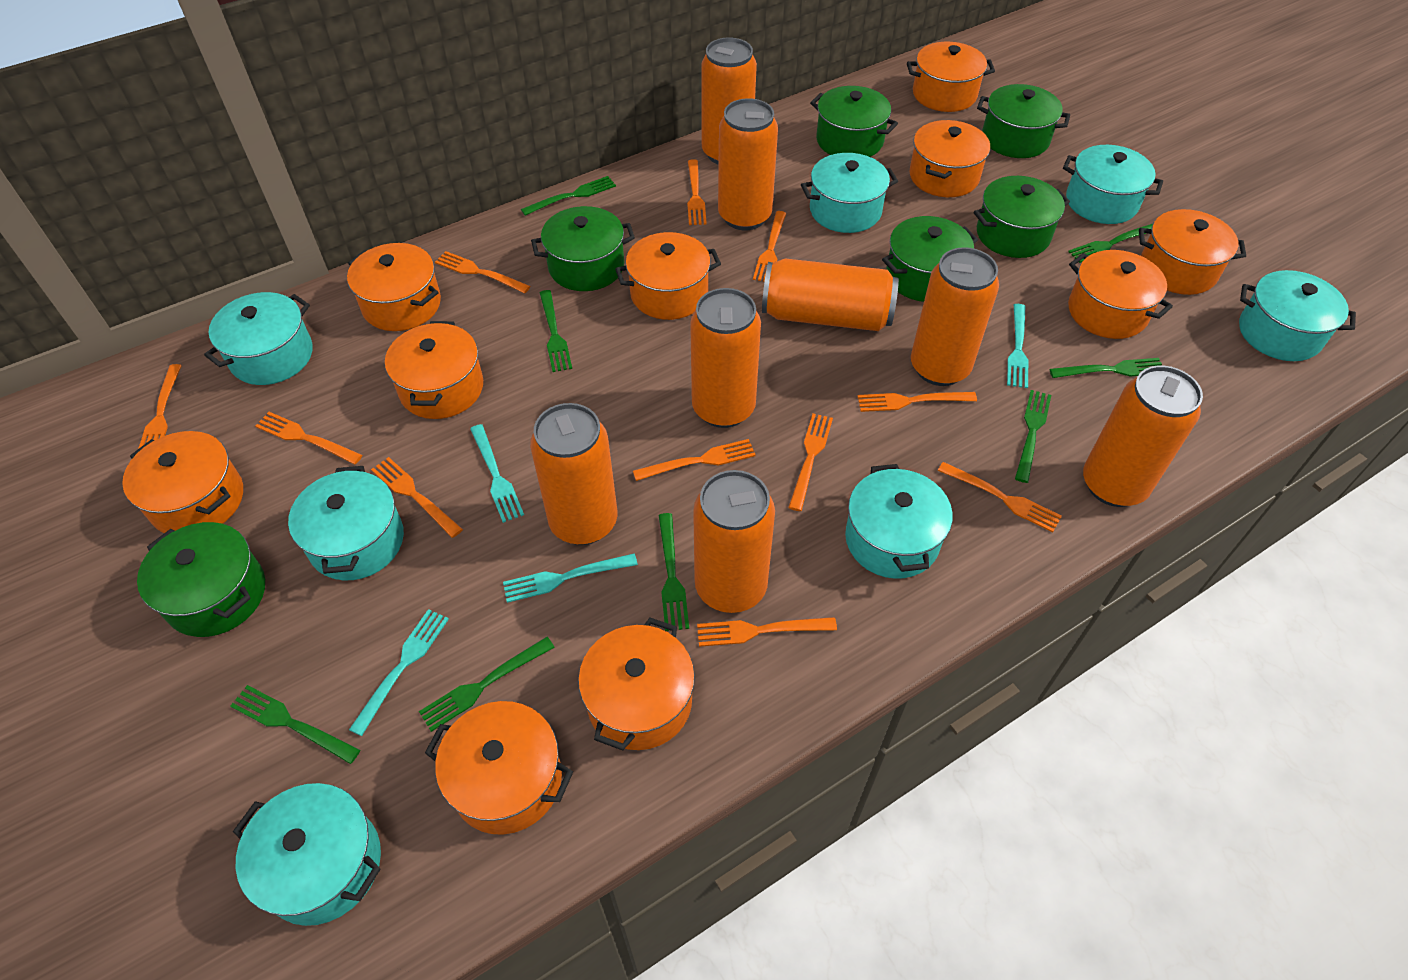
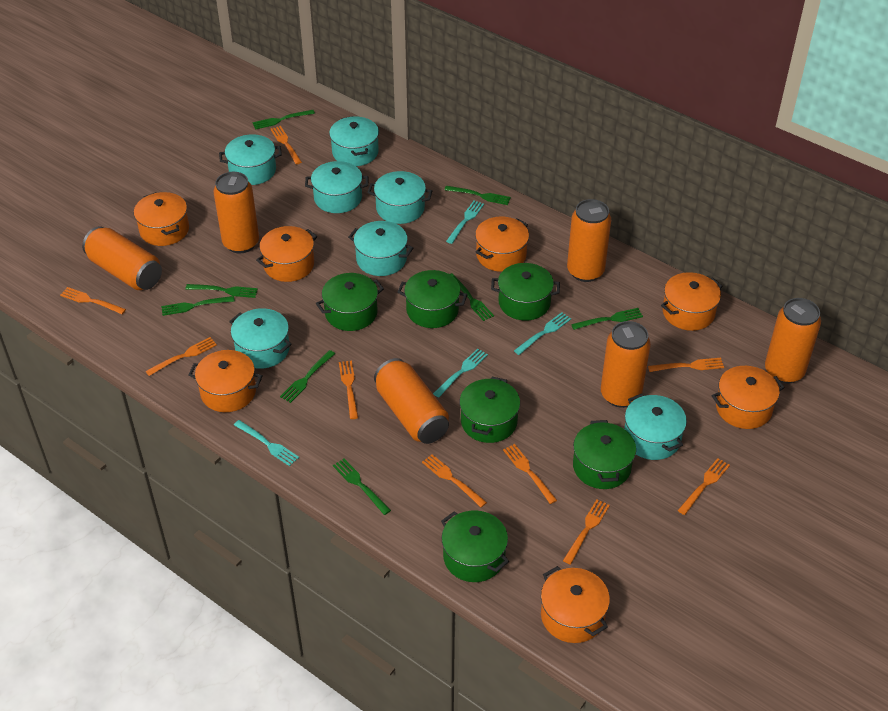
orange can: [530,403,617,545] [690,288,761,428] [693,470,775,613] [701,37,757,165] [718,98,778,231] [762,258,899,331] [911,247,999,386] [1083,366,1203,507] = 8 -> [82,226,162,290] [214,172,259,253] [374,358,449,444] [567,199,611,282] [601,321,651,408] [765,298,821,384] = 6
orange fork: [138,364,182,449] [255,412,362,464] [371,457,463,538] [435,251,530,293] [633,439,756,481] [687,159,707,225] [697,617,837,647] [753,211,786,282] [788,414,833,511] [857,392,977,412] [938,462,1062,532] = 11 -> [60,287,126,314] [146,337,217,376] [270,126,302,164] [339,361,358,419] [422,454,487,507] [503,444,557,504] [563,499,610,565] [648,358,724,372] [678,458,730,515] = 9
orange pot: [122,431,243,533] [347,243,441,331] [385,321,483,419] [425,701,573,835] [578,618,695,751] [615,232,721,320] [907,42,995,112] [910,120,990,197] [1068,250,1173,339] [1139,209,1246,295] = 10 -> [134,192,189,246] [188,350,263,412] [256,226,317,282] [475,217,529,272] [541,566,610,643] [661,272,723,331] [712,366,785,429] = 7

